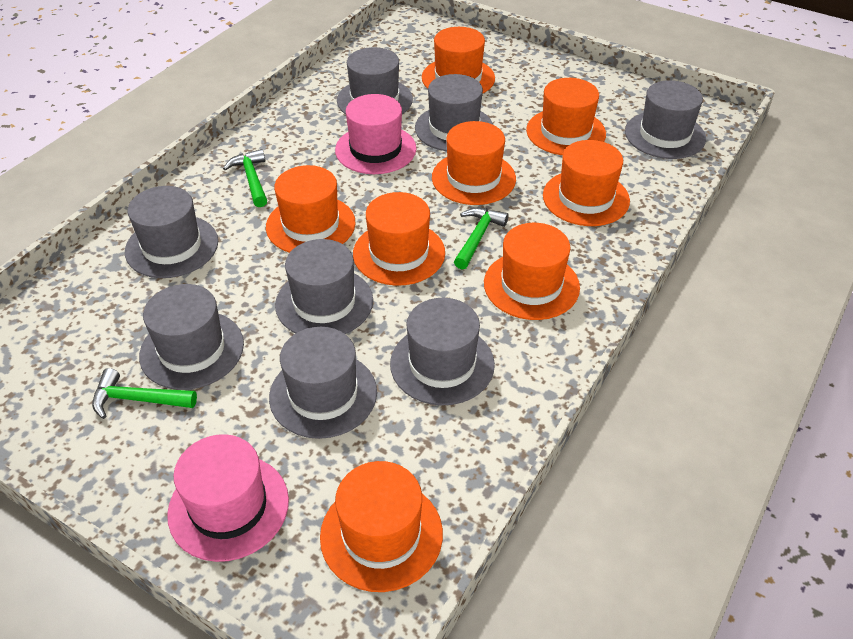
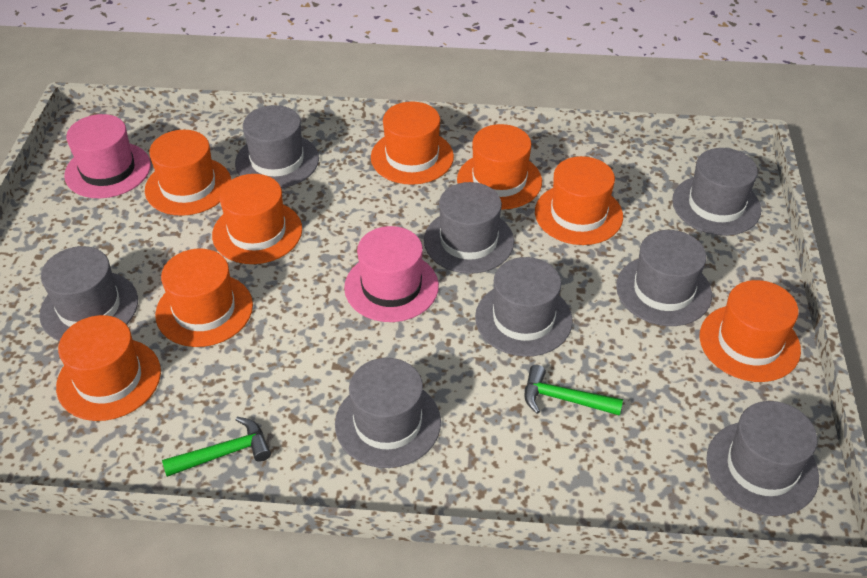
green hammer: [92,368,197,419] [223,149,267,207] [454,208,509,270] = 3 -> [162,417,271,477] [525,365,623,416] = 2

